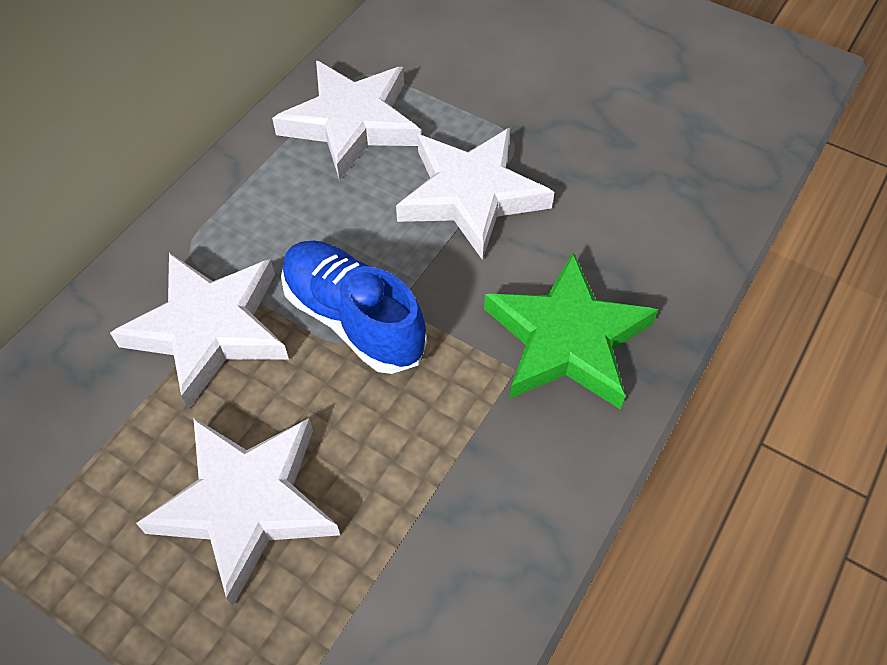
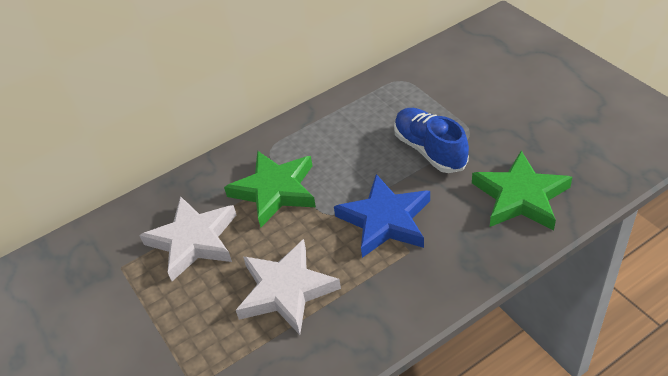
blue star: none = 0 -> [334,174,430,258] = 1
green star: [484,253,658,409] = 1 -> [224,151,316,228] [472,151,572,231] = 2
white star: [110,253,289,409] [136,417,340,606] [272,61,421,181] [396,128,554,260] = 4 -> [139,196,236,281] [236,239,341,335] = 2

